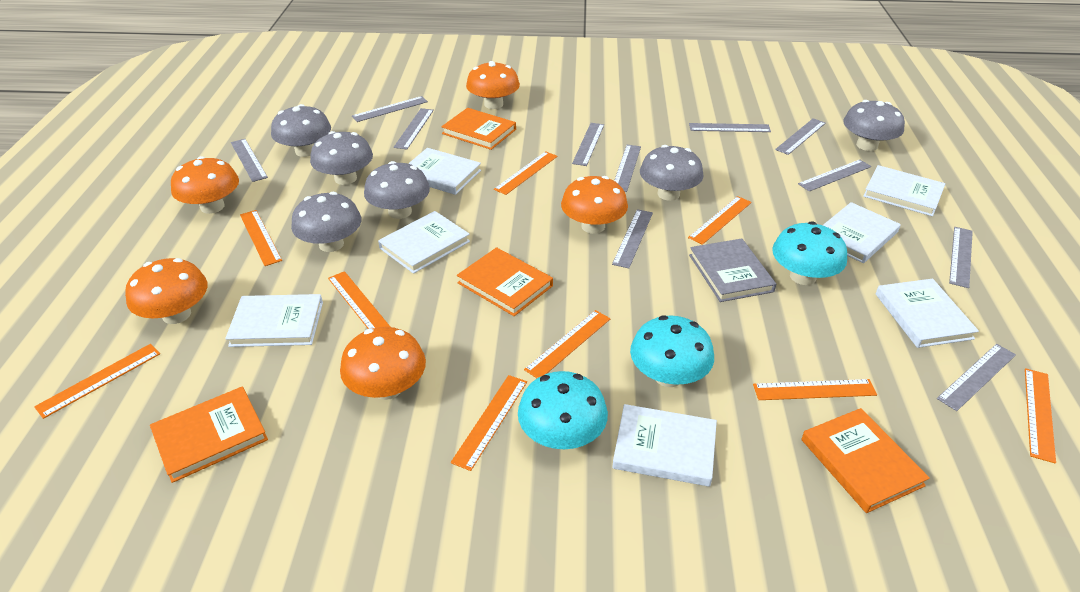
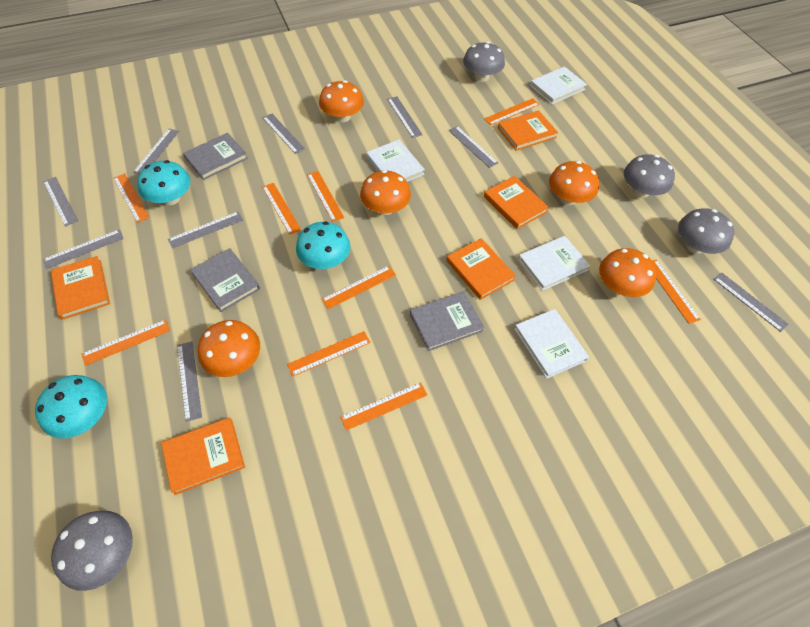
grey book: [689,238,776,302] = 1 -> [183,133,248,180] [190,248,260,312] [410,291,484,351] = 3
grey mushroom: [271,104,331,157] [291,192,362,252] [310,131,373,185] [364,161,430,219] [640,145,704,201] [843,100,905,151] = 6 -> [51,511,133,591] [463,41,505,82] [624,154,675,198] [678,208,734,254] = 4
grey ruler: [231,139,268,182] [352,96,428,122] [394,108,434,149] [572,123,604,166] [612,209,653,268] [614,145,641,192] [689,123,771,132] [775,118,826,155] [798,160,871,191] [937,344,1016,411] [949,227,973,288] = 11 -> [43,177,78,227] [43,229,124,269] [133,129,179,174] [168,212,243,248] [177,341,202,422] [263,114,305,154] [387,96,423,138] [448,126,498,168] [713,272,789,332] = 9
orange book: [150,386,268,483] [441,108,516,150] [457,247,553,316] [801,408,930,513] = 4 -> [51,256,110,320] [161,417,245,495] [447,238,516,300] [484,176,549,229] [498,110,558,151] = 5
white book: [225,294,323,347] [378,211,470,274] [408,148,481,195] [612,404,717,487] [823,202,901,263] [863,165,945,216] [876,279,979,348] = 7 -> [366,140,425,182] [514,309,589,379] [518,236,590,291] [530,66,587,104] = 4

